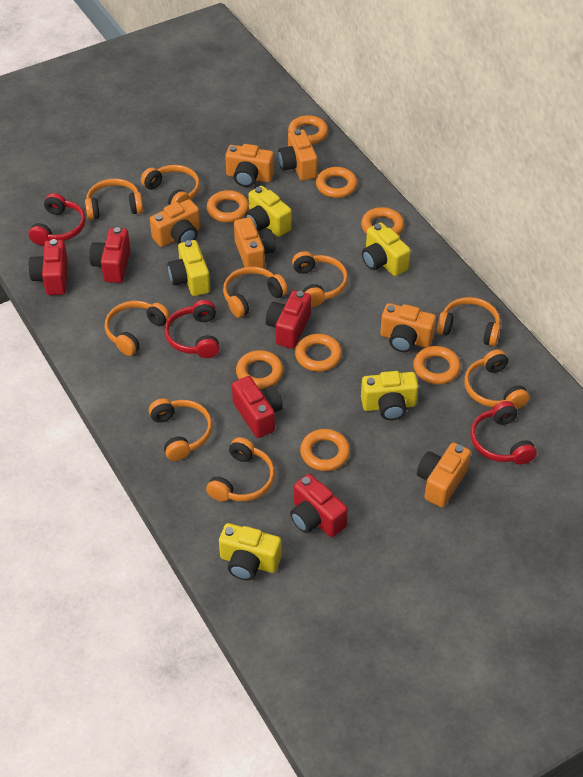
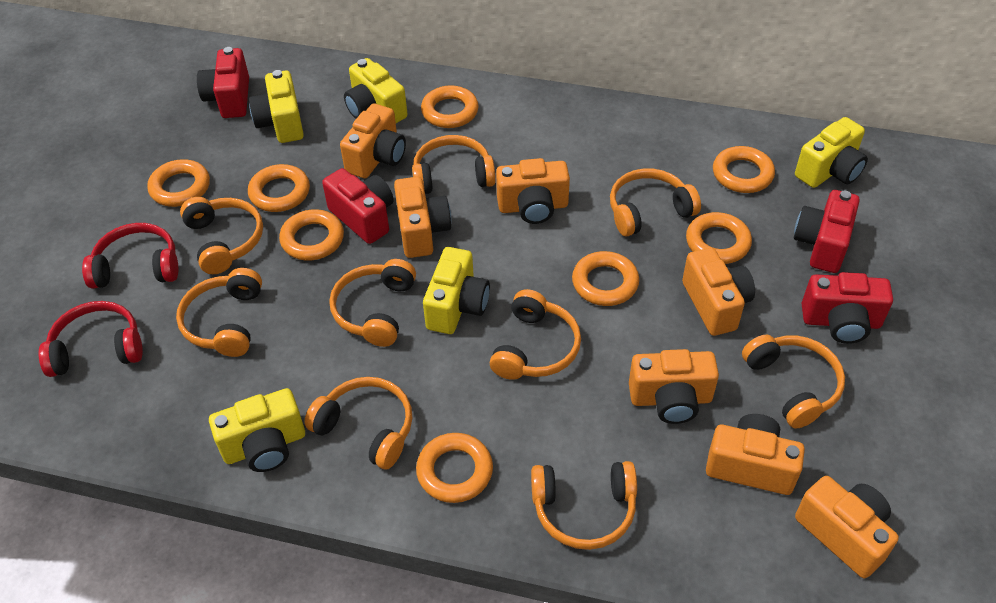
orange camera: [150,199,200,247] [225,144,274,187] [234,217,276,268] [278,129,317,181] [380,303,436,352] [417,442,471,507] = 6 -> [340,104,406,178] [394,177,451,258] [496,158,570,224] [629,349,719,424] [682,248,755,336] [706,414,805,495] [795,476,899,578] = 7
red camera: [29,239,68,295] [89,227,130,283] [232,376,283,438] [266,290,311,349] [290,474,348,537] = 5 -> [197,47,249,118] [322,168,394,244] [794,190,860,273] [802,272,893,344] = 4
red headphones: [29,193,86,245] [165,300,220,358] [470,401,537,465] = 3 -> [39,301,143,377] [82,223,178,289] = 2

